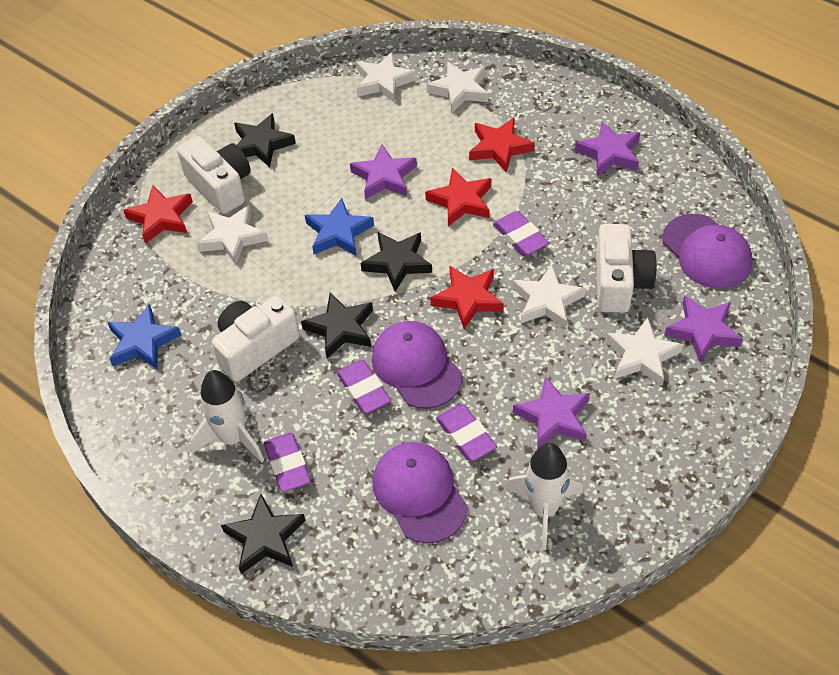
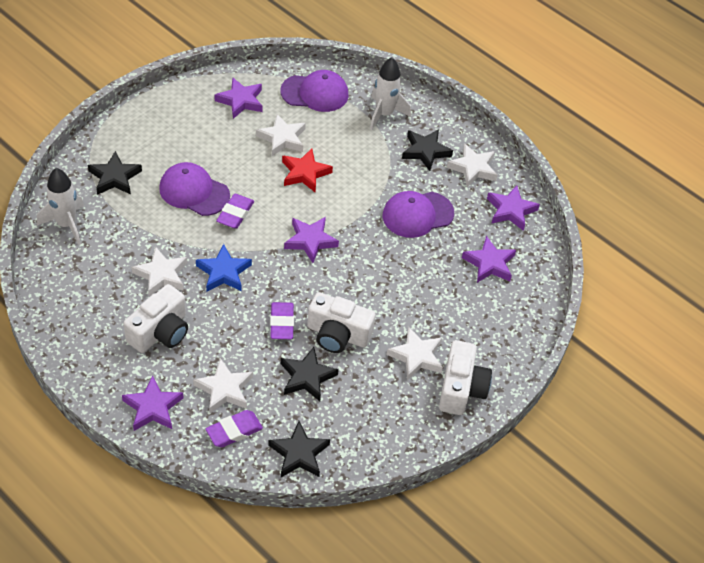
blue star: [107,304,181,369] [305,198,374,256] = 2 -> [196,244,252,292] = 1
purple eraser: [264,433,311,492] [336,360,391,414] [436,405,497,461] [493,211,549,256] = 4 -> [206,410,263,447] [216,194,254,229] [270,302,294,339] = 3
purple star: [350,144,417,200] [513,376,590,449] [575,121,640,177] [664,295,743,363] = 4 -> [122,375,184,431] [215,77,263,119] [284,217,339,263] [462,236,516,283] [487,185,540,231] = 5
red star: [123,185,193,244] [425,168,491,226] [431,266,504,329] [469,118,535,173] = 4 -> [282,148,333,192] = 1

